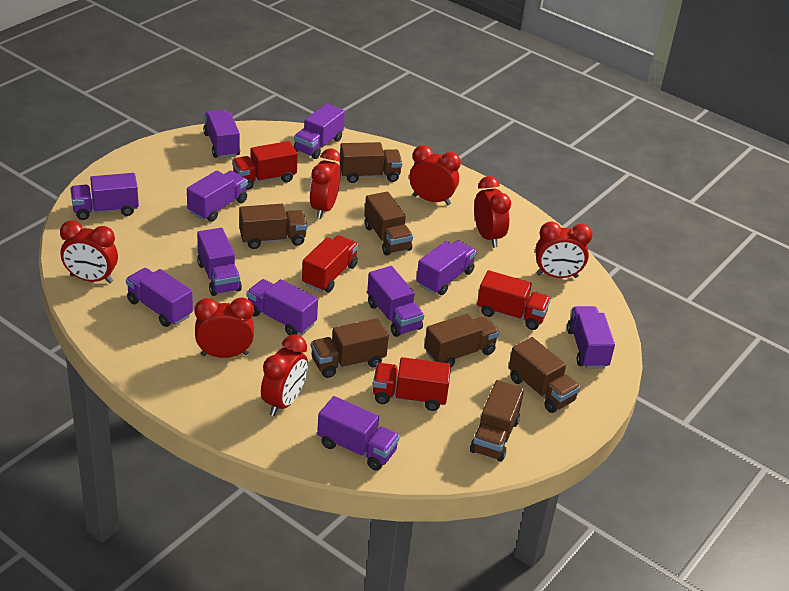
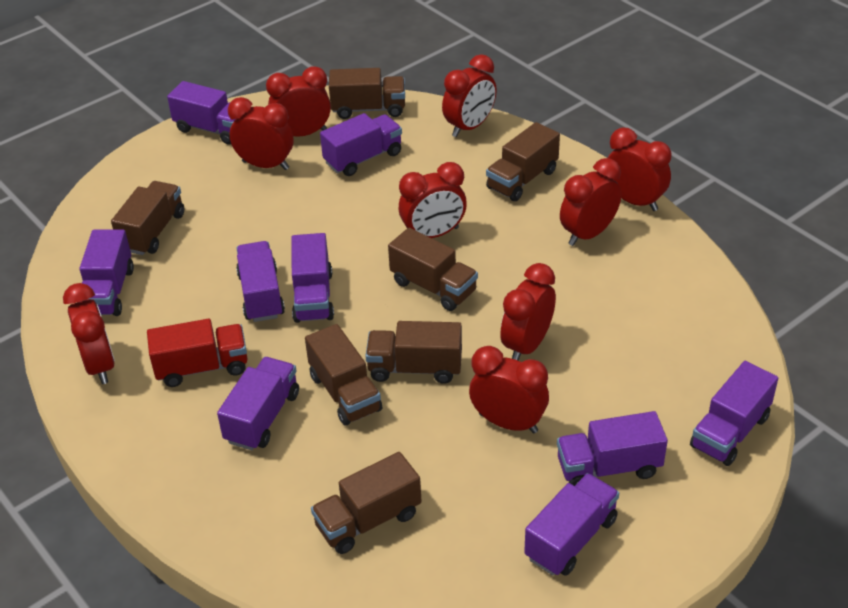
purple truck: [70,173,139,220] [126,268,193,327] [187,171,248,222] [197,228,242,296] [203,110,240,158] [246,279,318,335] [294,103,345,159] [317,396,400,470] [367,266,424,337] [416,240,477,295] [567,306,615,369] = 11 -> [79,229,134,316] [167,81,235,145] [217,357,299,450] [236,241,285,322] [291,233,334,323] [320,113,402,176] [524,473,619,576] [557,411,668,486] [690,361,778,466] = 9
red clock: [60,220,118,283] [194,298,254,358] [261,334,308,416] [310,149,341,219] [409,145,461,205] [474,176,511,248] [535,222,592,278] = 7 -> [63,283,115,384] [228,97,293,170] [266,66,331,137] [399,162,467,238] [442,54,497,137] [469,346,549,433] [500,263,556,360] [560,158,621,246] [608,128,671,211] = 9
red truck: [232,141,298,190] [302,235,358,292] [373,357,451,411] [477,270,551,330] = 4 -> [147,319,247,387] = 1

